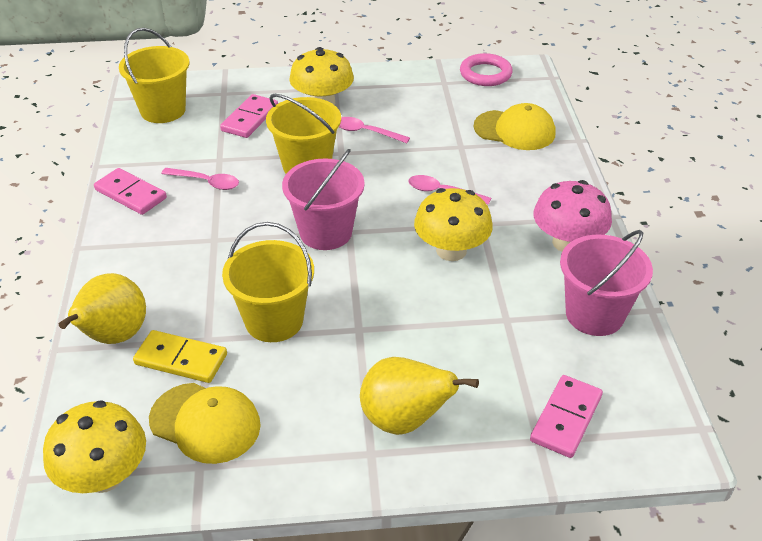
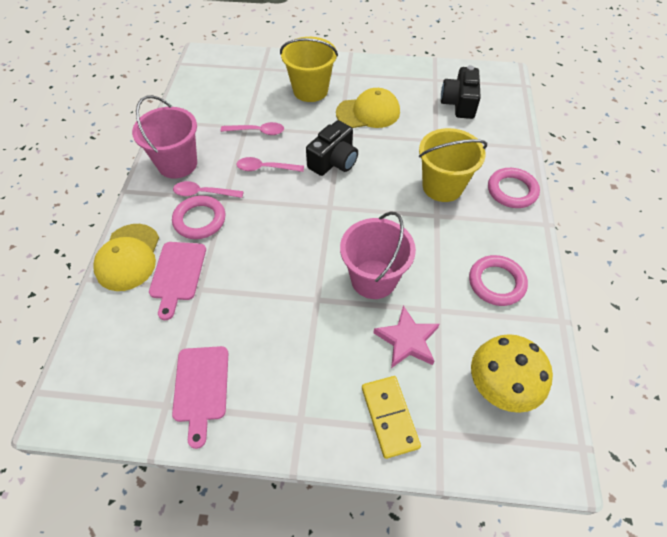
black camera: none = 0 -> [306,120,358,176] [441,65,481,119] = 2
pink cutting board: none = 0 -> [149,242,206,320] [172,346,228,449] = 2
pink domino: [94,168,167,215] [220,94,278,138] [530,375,603,458] = 3 -> none = 0
pink mushroom: [533,180,612,252] = 1 -> none = 0
pink ring: [460,53,513,86] = 1 -> [172,195,225,239] [469,255,528,306] [488,168,540,208] = 3
pink star: none = 0 -> [373,305,439,368] = 1
yellow bucket: [119,28,189,123] [222,222,314,342] [266,94,341,174] = 3 -> [280,37,338,102] [419,128,487,202] = 2
yellow mushroom: [43,400,146,493] [290,47,354,105] [414,188,493,261] = 3 -> [471,334,553,413] = 1
yellow pear: [59,273,146,344] [360,357,479,435] = 2 -> none = 0

